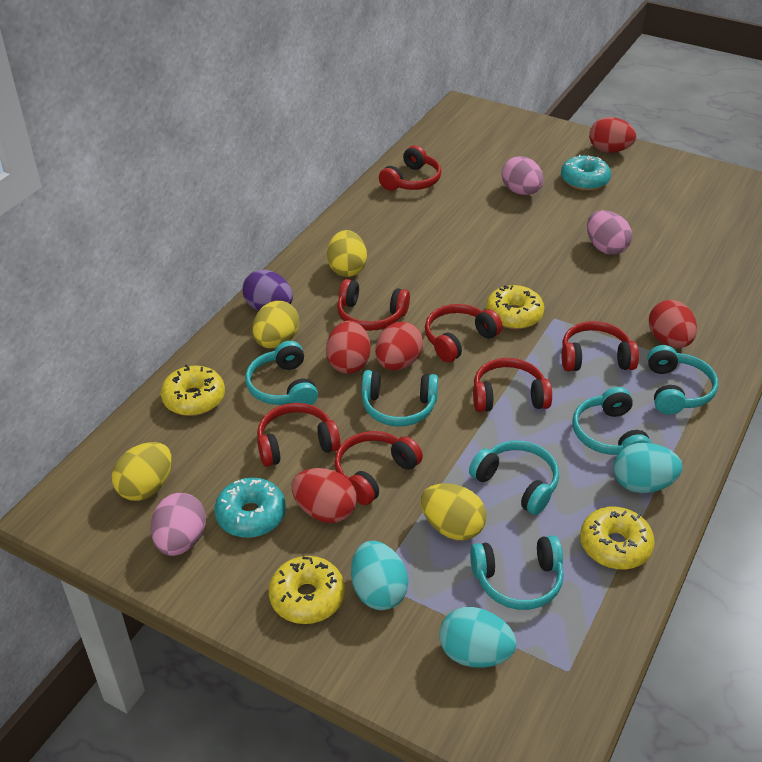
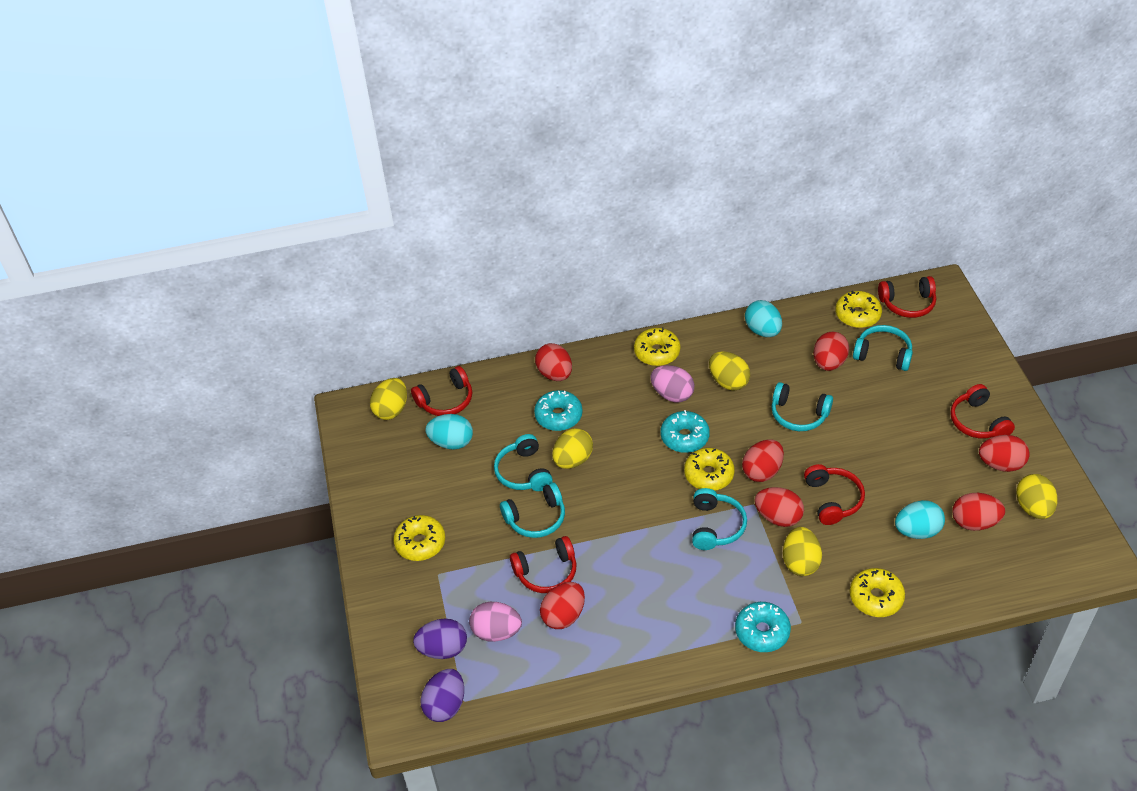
pink egg: [151,493,206,556] [502,156,544,195] [587,210,632,255] = 3 -> [469,602,522,642] [651,365,694,402] = 2
purple egg: [242,270,293,311] = 1 -> [413,619,467,659] [420,669,464,722] = 2
red egg: [292,468,357,523] [326,321,371,374] [375,322,423,370] [589,117,636,153] [649,300,697,348] = 5 -> [535,343,572,381] [540,582,585,629] [742,440,784,482] [755,487,804,527] [814,332,849,371] [953,493,1005,531] [979,435,1030,472] = 7
red headphones: [257,403,341,467] [334,431,423,505] [337,279,410,331] [379,145,441,191] [425,304,503,362] [473,358,552,412] [562,321,639,371] = 7 -> [411,366,472,416] [510,536,576,593] [804,464,865,525] [878,276,936,318] [950,384,1015,438] = 5
turquoise donut: [214,477,286,538] [561,155,611,191] = 2 -> [534,390,582,431] [661,410,710,453] [735,602,791,652] = 3
turquoise headphones: [245,341,318,405] [362,370,438,426] [469,440,559,515] [470,535,564,610] [572,387,651,455] [647,345,718,415] = 6 -> [494,434,553,491] [500,482,565,538] [692,488,747,550] [771,382,833,431] [853,325,913,371] = 5
yellow donut: [161,365,225,416] [269,556,345,624] [486,285,544,329] [580,507,655,570] = 4 -> [393,515,445,561] [634,327,680,366] [684,448,735,491] [835,291,882,328] [850,568,905,617] = 5
yellow egg: [112,442,172,501] [252,301,299,348] [327,230,367,277] [421,483,486,540] = 4 -> [370,378,407,420] [552,428,593,469] [709,351,750,390] [783,527,822,576] [1016,474,1058,519] = 5

